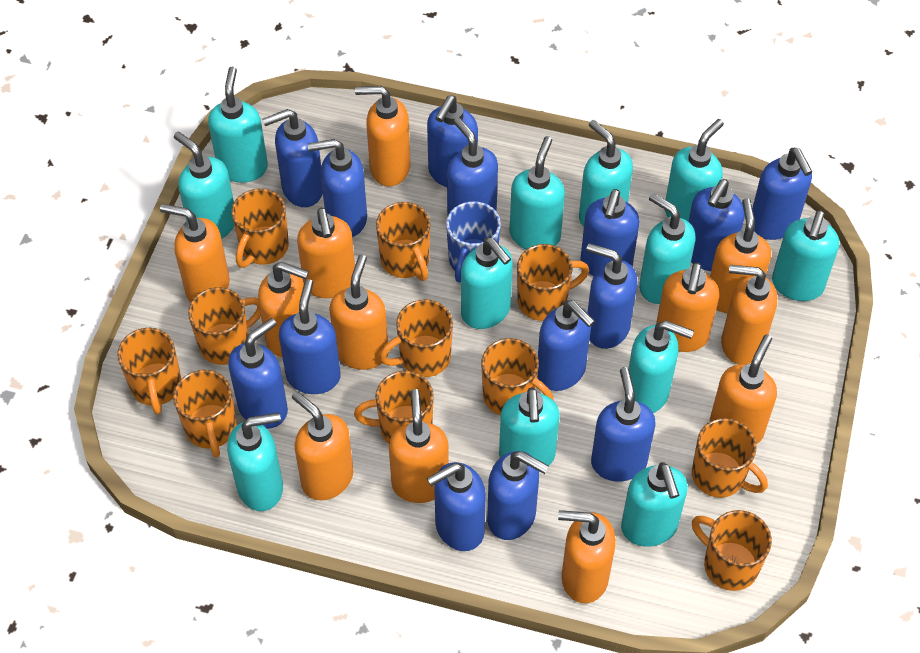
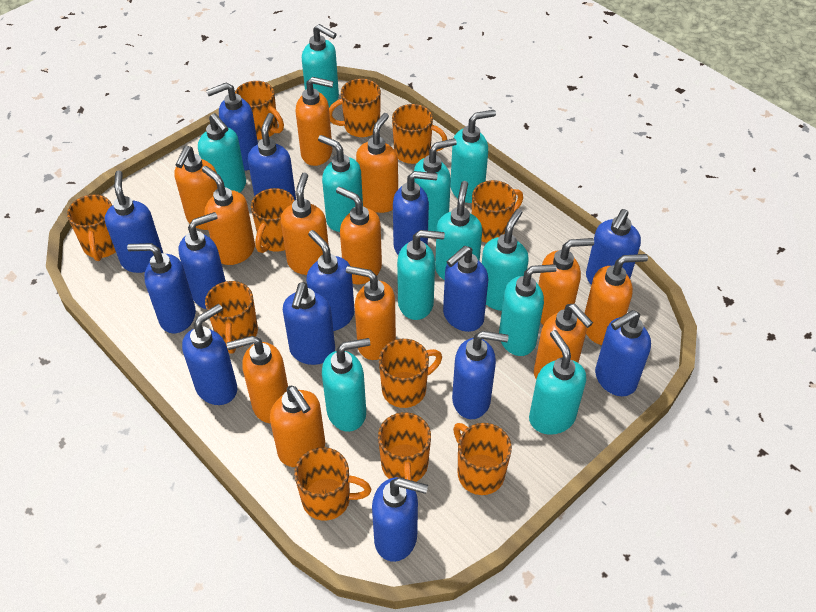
blue mug: [446,201,501,282] = 1 -> none = 0
turquoise soap dispenser: [174,132,234,239] [208,66,268,183] [227,413,283,511] [461,237,513,329] [499,387,560,465] [509,136,565,249] [579,120,633,227] [621,462,688,547] [629,321,694,413] [639,193,695,304] [665,119,724,221] [772,210,839,301] = 12 -> [198,113,246,193] [302,24,339,107] [318,135,363,232] [322,338,370,432] [397,230,445,320] [414,138,457,231] [435,181,482,280] [451,110,496,203] [482,209,529,311] [499,264,557,356] [529,330,586,435] = 11

